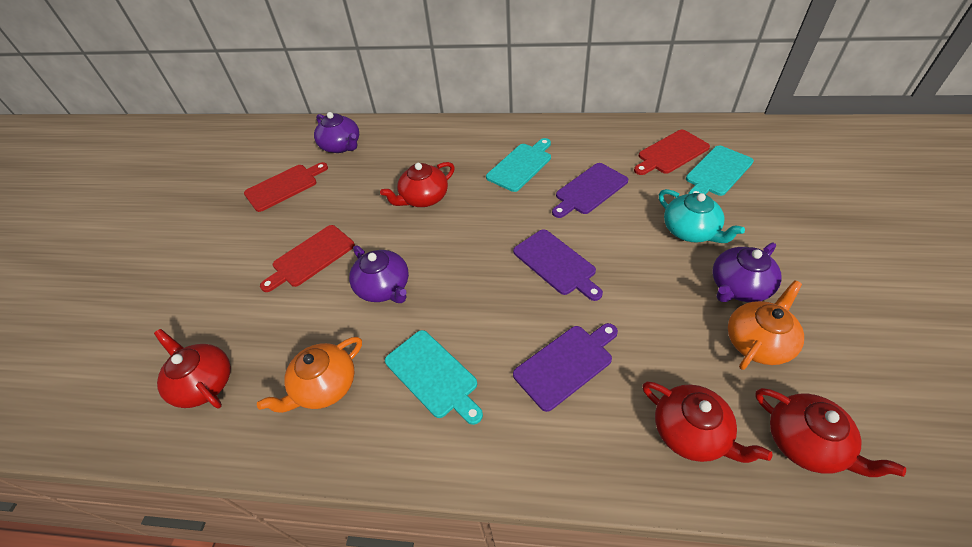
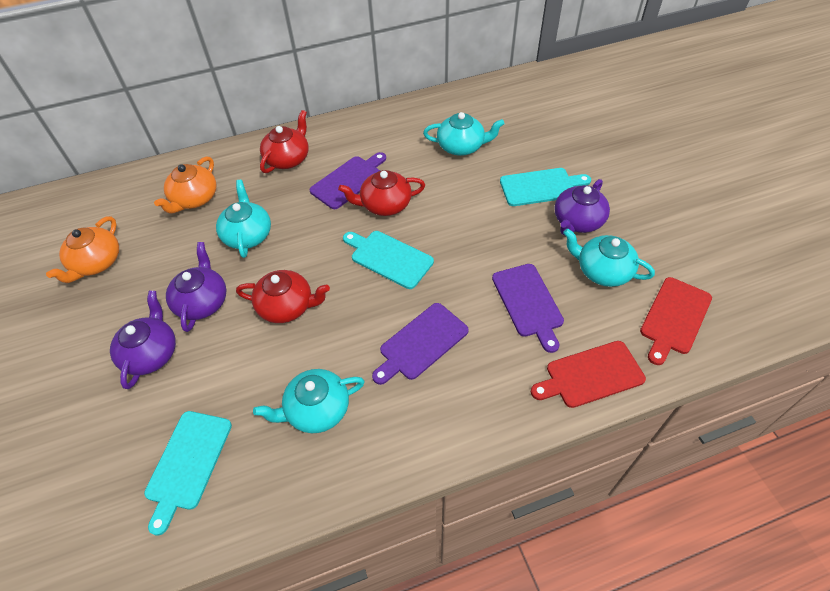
red cutting board: [244,162,328,212] [260,225,355,292] [634,130,710,175] = 3 -> [531,341,646,408] [640,277,712,365] = 2
red teapot: [154,329,231,409] [380,162,455,207] [642,381,772,463] [755,388,906,477] = 4 -> [236,270,330,323] [260,110,309,173] [338,170,425,216] = 3
turquoise teapot: [659,189,745,243] = 1 -> [216,180,271,258] [253,369,365,433] [423,112,505,156] [563,228,655,287] = 4

